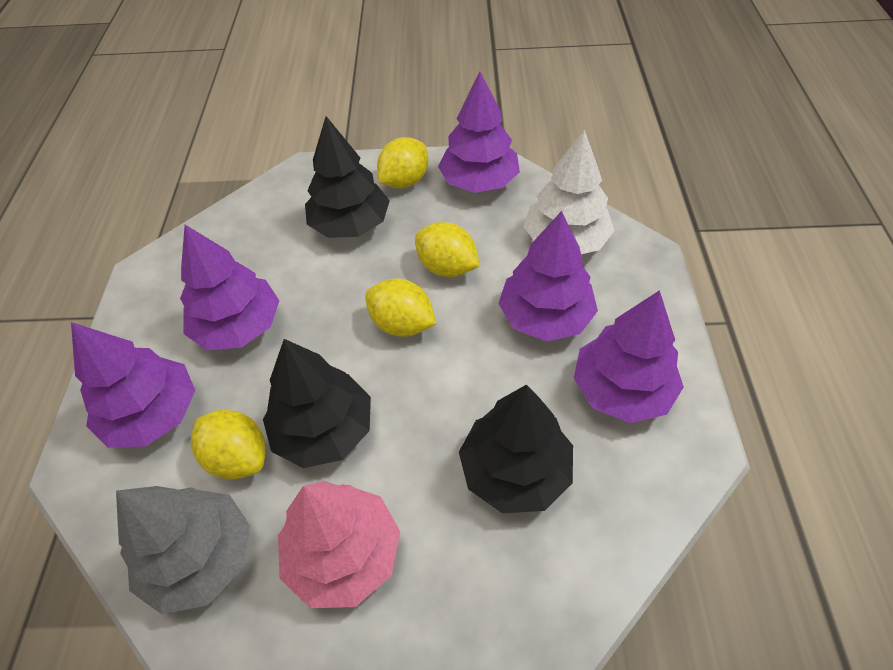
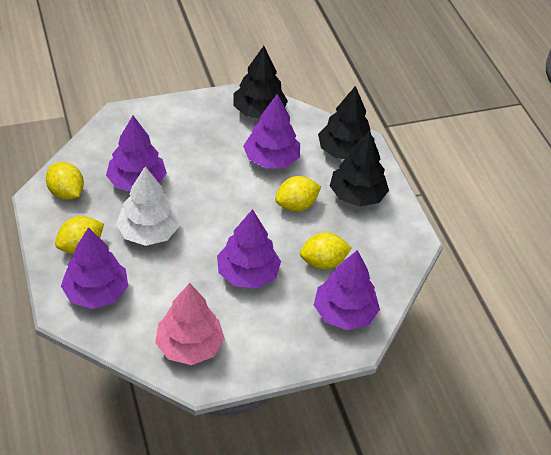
grey tree: [116,486,250,614] = 1 -> none = 0

